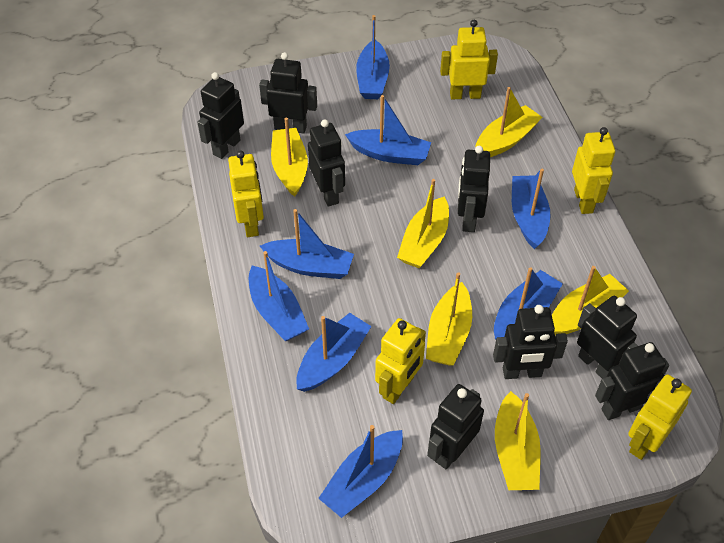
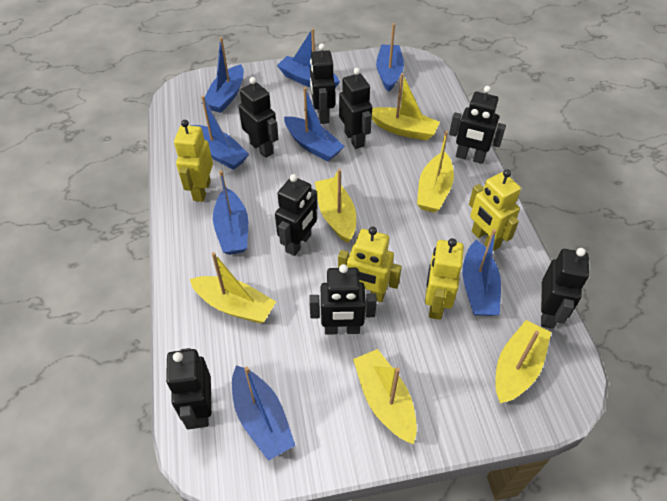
yellow robot: [228,150,264,237] [375,318,426,404] [440,20,498,99] [572,127,615,214] [628,374,692,460] = 5 -> [174,120,213,202] [338,227,402,302] [425,238,464,320] [469,169,521,251] = 4

